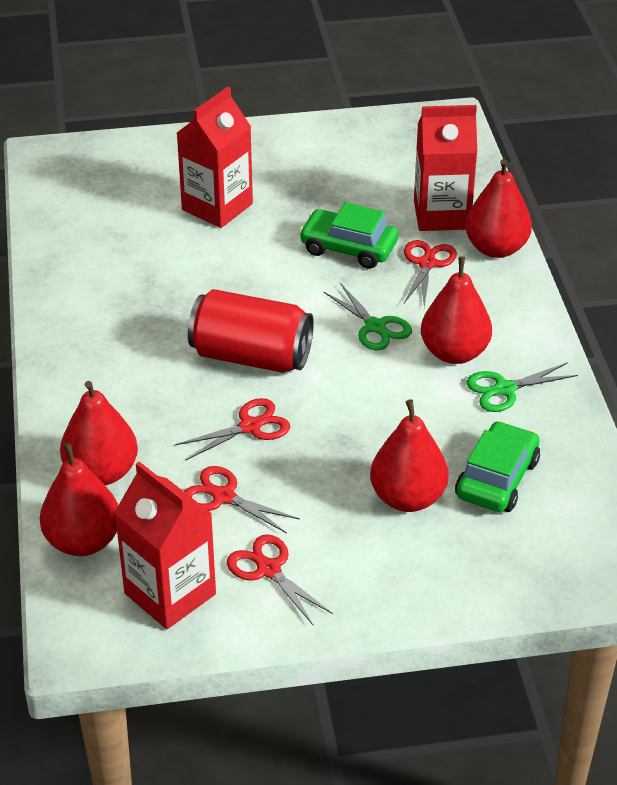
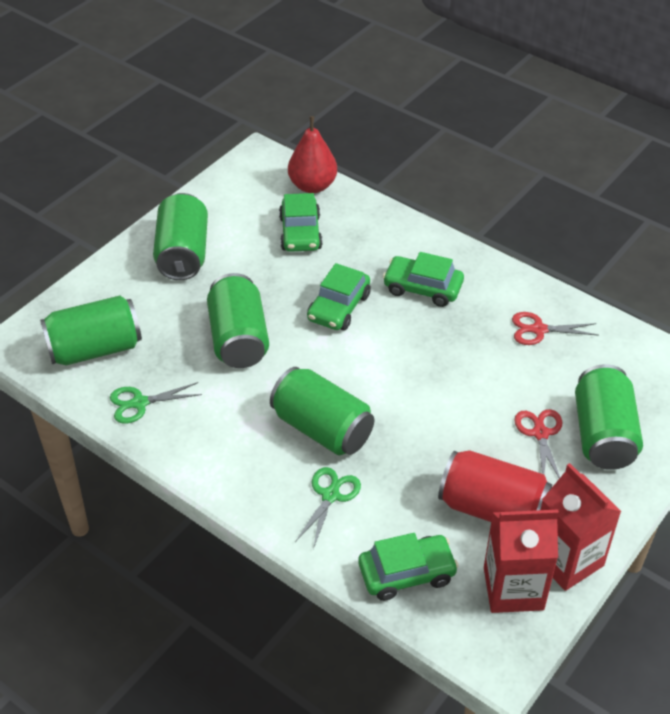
green can: none = 0 -> [40,295,142,366] [153,193,208,280] [207,273,269,368] [270,367,374,455] [575,364,643,470] = 5
green car: [299,202,398,269] [455,421,540,512] = 2 -> [279,193,322,252] [307,263,371,330] [358,533,459,601] [383,252,464,307] = 4
red carton: [114,462,216,629] [177,87,253,228] [414,105,477,231] = 3 -> [484,509,559,613] [540,463,621,591] = 2
red pear: [40,442,119,556] [60,381,138,485] [370,399,448,512] [421,257,492,364] [465,159,532,258] = 5 -> [288,116,337,193] = 1
red scissors: [175,398,290,460] [184,466,300,533] [227,534,333,625] [404,240,457,307] = 4 -> [512,312,599,345] [514,409,562,478] = 2

